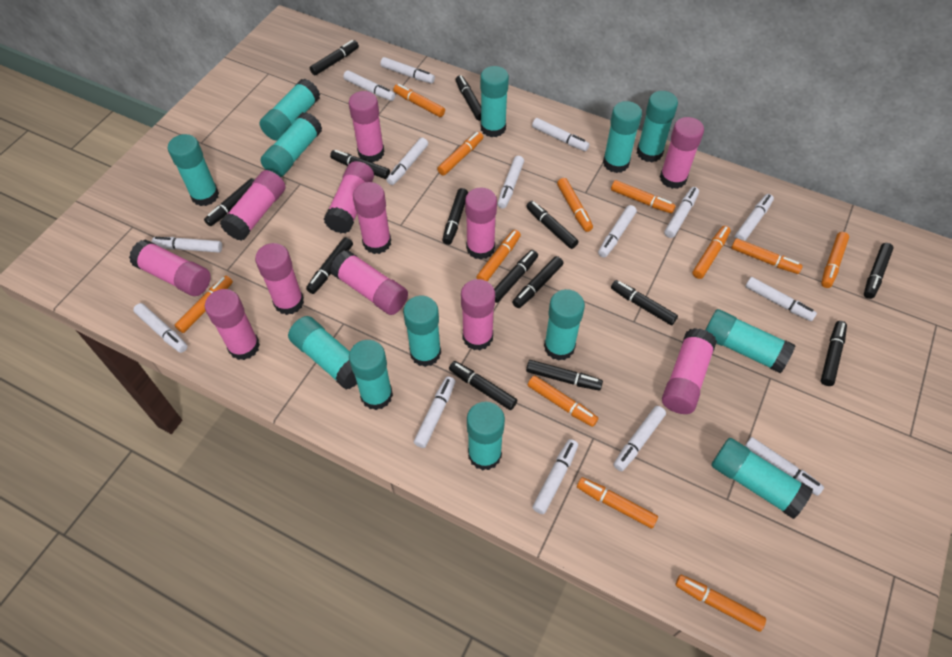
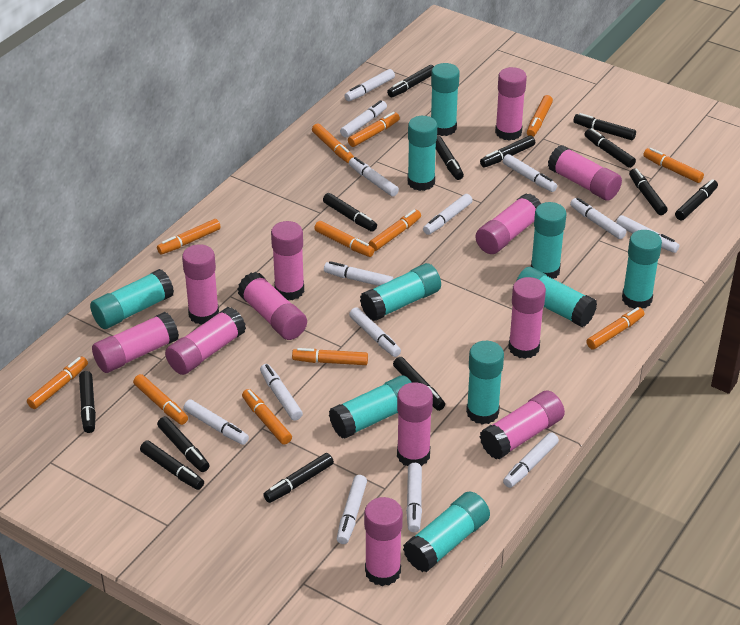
black marker: [204,178,254,226] [306,237,353,294] [310,40,359,75] [330,150,390,179] [442,188,468,245] [449,361,517,410] [456,75,481,121] [494,250,538,303] [512,256,564,308] [526,201,579,249] [526,360,603,391] [611,280,678,325] [821,321,847,386] [864,243,894,299] = 14 -> [79,371,96,433] [140,440,204,490] [157,417,210,472] [263,453,334,503] [323,193,377,232] [387,65,434,98] [393,357,445,411] [436,135,464,180] [480,135,535,167] [573,113,636,140] [585,128,636,168] [629,168,668,215] [675,179,718,220] = 13
turquoise glue stick: [168,134,219,206] [260,79,320,141] [261,112,322,177] [288,316,357,389] [349,340,393,410] [403,296,441,367] [467,402,505,471] [480,66,509,137] [544,289,585,361] [603,101,642,173] [637,91,678,163] [706,309,796,373] [711,438,813,519] = 13 -> [90,269,174,329] [329,375,412,439] [360,263,441,321] [403,491,490,572] [407,116,437,191] [431,63,460,136] [466,341,504,425] [516,267,597,327] [531,202,566,279] [622,230,662,309] = 10
white marker: [133,303,188,353] [152,237,222,253] [343,70,395,101] [380,57,435,84] [386,138,428,185] [414,376,455,448] [497,156,524,209] [532,118,590,151] [532,439,578,514] [598,205,637,258] [613,406,666,471] [664,187,699,238] [735,194,774,241] [745,277,817,321] [745,437,824,496] = 15 -> [183,399,249,445] [260,364,303,421] [324,261,394,286] [337,475,367,544] [340,100,387,138] [345,69,395,101] [349,157,399,196] [349,307,401,357] [406,463,422,532] [423,194,473,235] [503,154,557,192] [503,432,559,488] [570,198,626,239] [616,215,679,253] = 14

